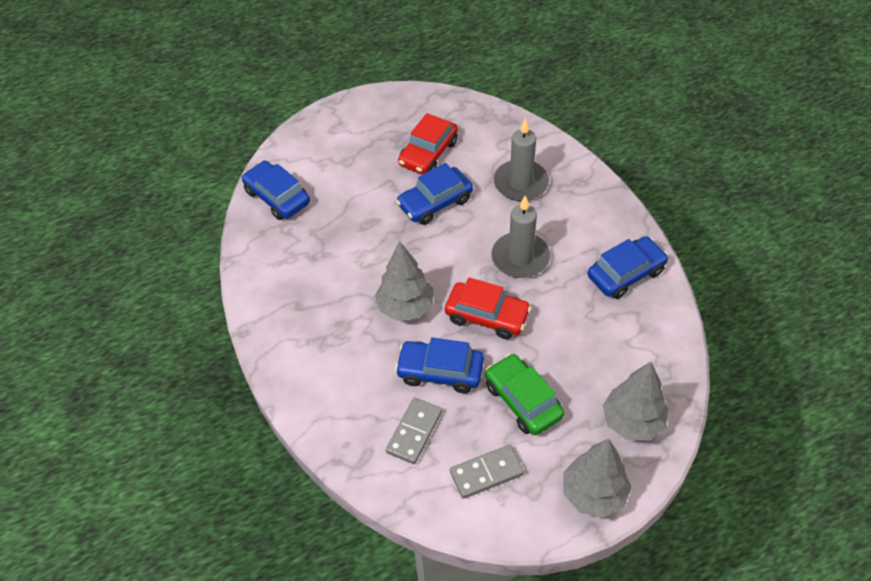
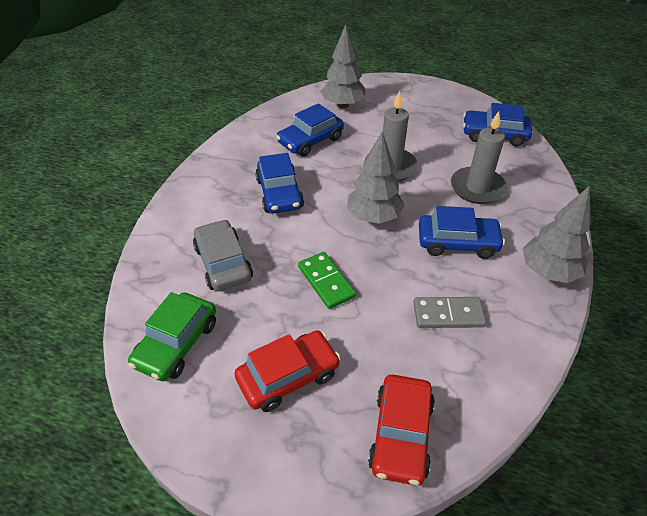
green domino: none = 0 -> [298,252,356,309] = 1
grey car: none = 0 -> [193,219,253,291] = 1
grey domino: [386,397,442,464] [450,445,524,499] = 2 -> [413,297,487,328] = 1

